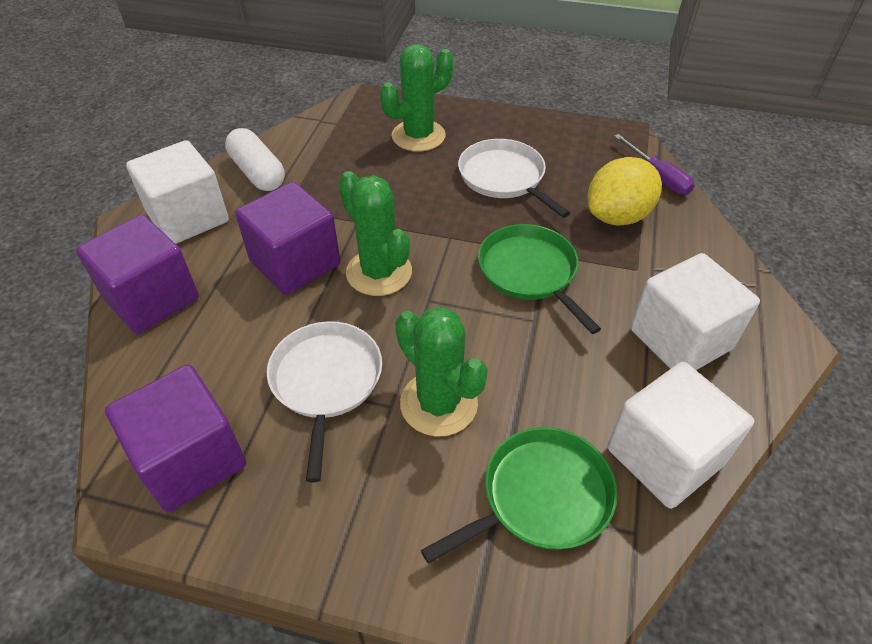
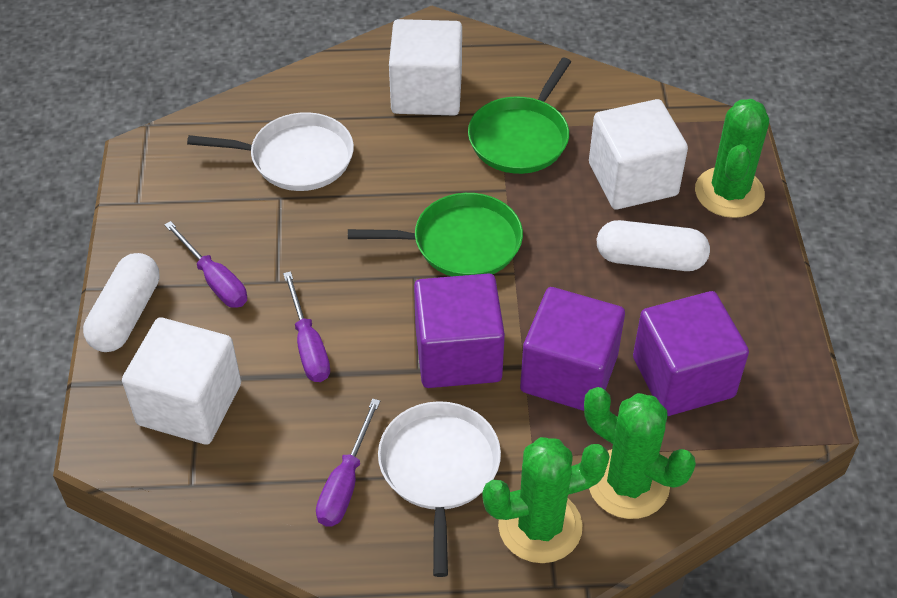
purple screwdriver: [614,134,695,195] = 1 -> [164,221,247,308] [283,271,330,382] [316,399,380,527] = 3
white capsule: [225,128,285,191] = 1 -> [83,253,160,352] [597,220,710,271] = 2
yellow lemon: [588,157,662,226] = 1 -> none = 0

